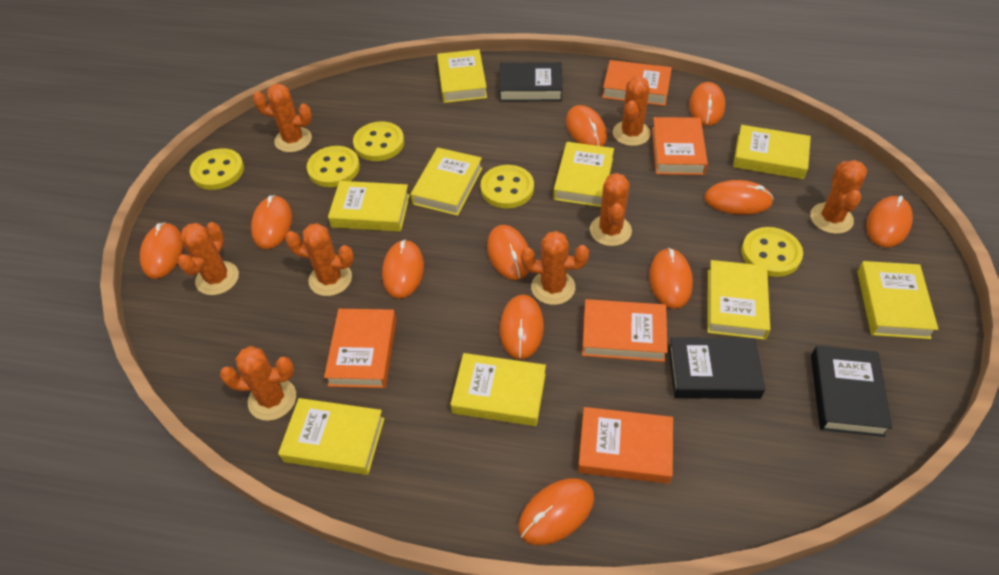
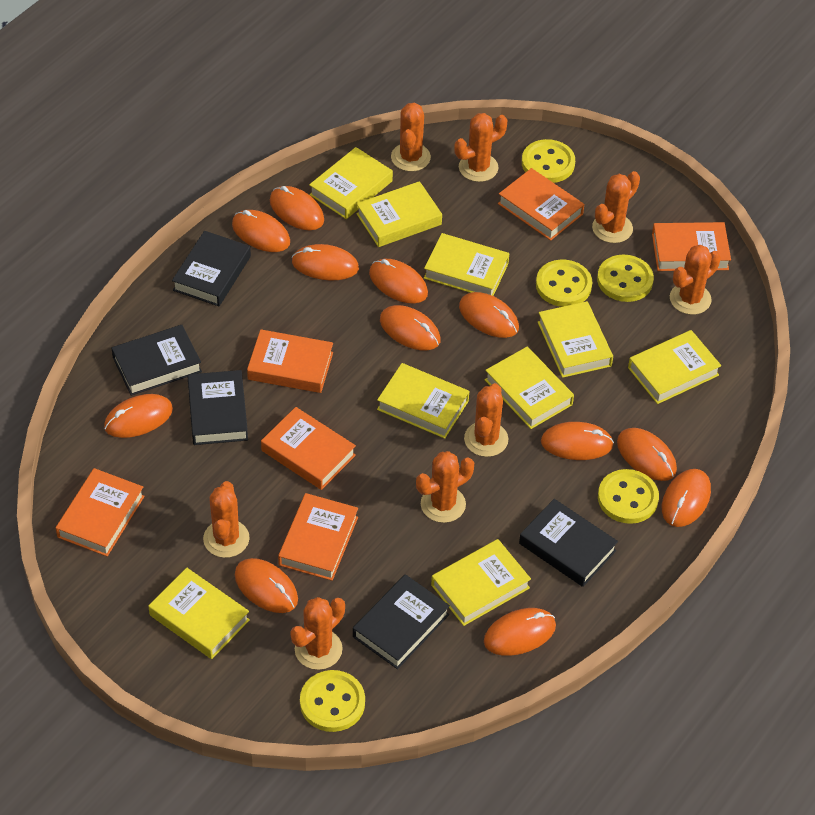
black book: [499,62,562,102] [668,337,765,399] [811,346,892,437] = 3 -> [112,325,202,396] [172,231,251,306] [187,370,248,445] [353,574,450,669] [519,499,618,587] = 5
orange book: [324,309,396,388] [578,407,673,484] [582,299,668,362] [602,60,672,106] [652,117,708,175] = 5 -> [56,468,145,556] [247,329,333,393] [261,407,356,490] [278,493,358,581] [498,168,584,241] [652,222,731,271] = 6
orange mouse: [140,223,183,279] [251,195,292,249] [382,239,424,299] [487,225,529,280] [500,295,544,359] [518,478,594,545] [566,105,607,146] [649,248,693,309] [689,82,725,126] [704,180,774,215] [866,196,913,247] = 11 -> [104,394,173,438] [232,210,290,252] [235,558,298,613] [270,186,324,230] [292,244,359,280] [369,259,428,303] [380,305,441,350] [459,292,519,338] [484,608,556,656] [541,422,614,460] [617,428,677,481] [662,469,711,527] = 12

